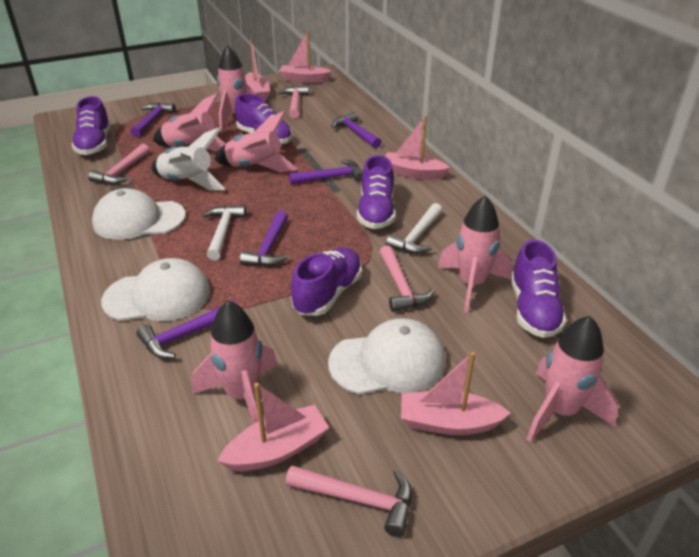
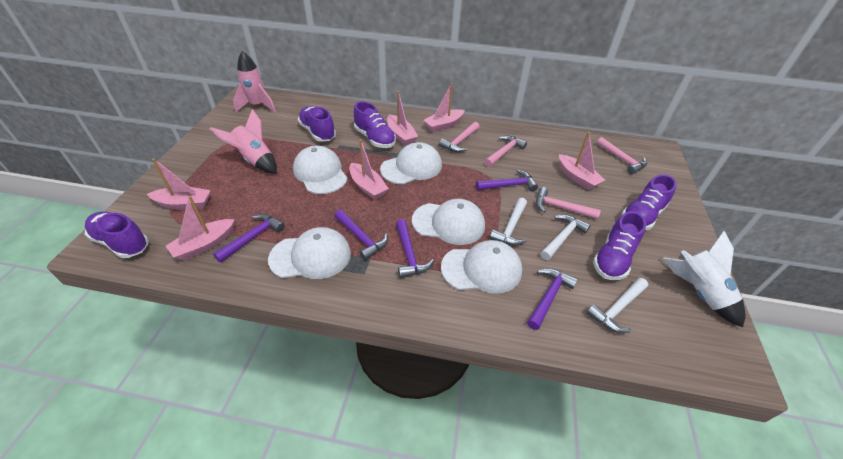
pink boat: [217,383,330,471] [245,40,270,100] [279,30,332,83] [385,116,451,180] [401,352,511,435] = 5 -> [147,158,211,210] [166,196,235,261] [349,139,389,200] [387,91,418,146] [423,83,465,132] [559,132,605,190] = 6
pink rocket: [153,93,226,151] [192,300,278,424] [214,111,297,172] [217,45,258,129] [438,195,512,313] [527,316,618,442] = 6 -> [210,109,277,174] [233,51,276,113] = 2
white cap: [92,188,186,240] [101,258,210,321] [328,318,446,395] = 3 -> [268,227,351,279] [293,146,348,194] [380,142,442,185] [412,199,485,245] [441,240,522,294] = 5
white hammer: [203,205,246,260] [386,203,442,254] = 2 -> [489,198,527,246] [540,214,591,260] [586,278,648,333] = 3

